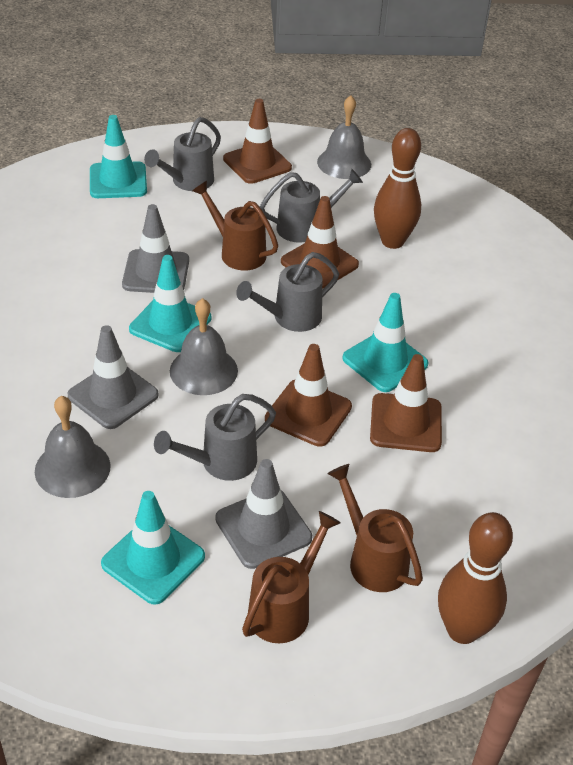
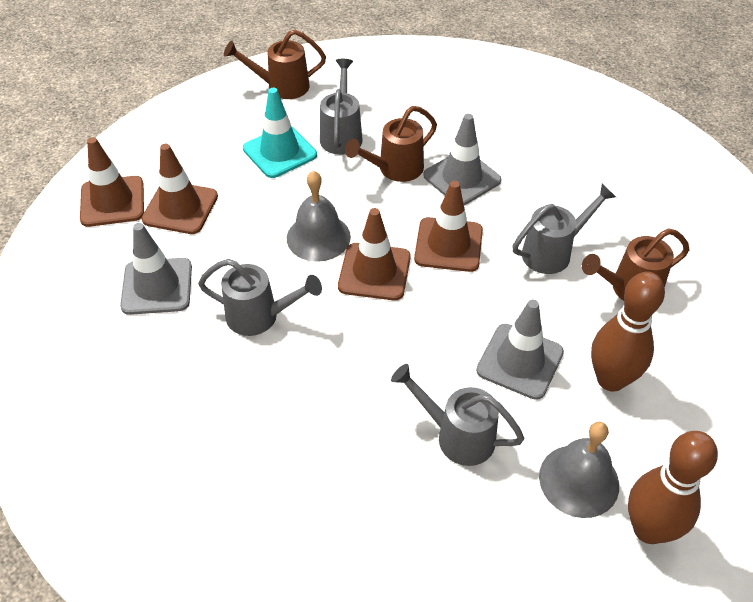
grey bell: [35,396,111,498] [170,298,238,395] [317,95,371,179] = 3 -> [287,170,351,262] [539,422,619,518] = 2
turquoise traffic cone: [90,115,147,198] [101,491,205,605] [129,255,212,352] [342,293,429,392] = 4 -> [243,88,317,178] = 1

